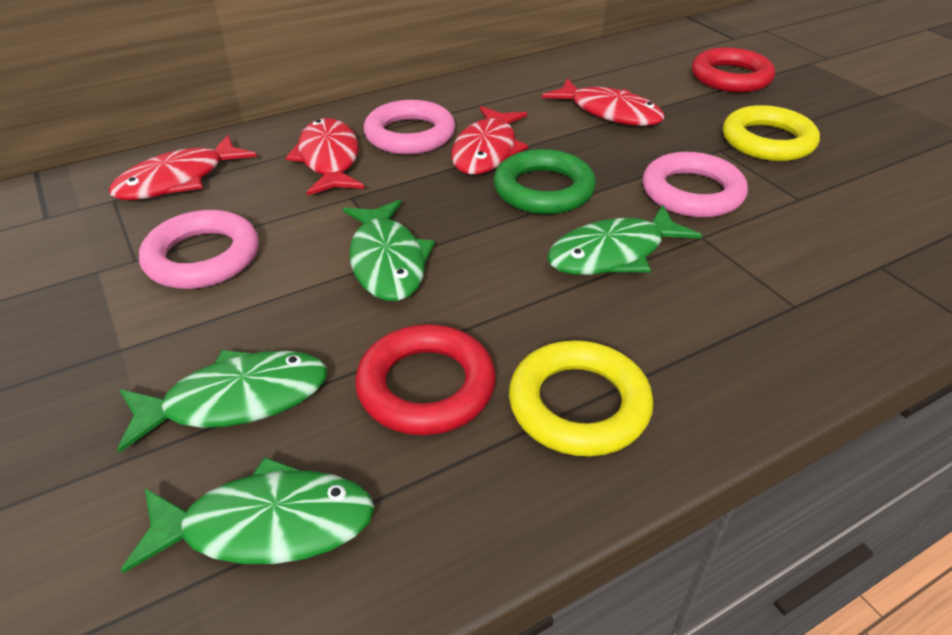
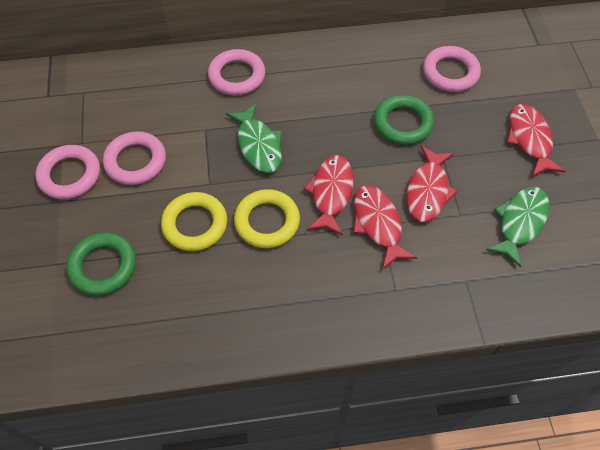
green fish: [117,350,328,453] [120,457,375,574] [343,200,435,301] [547,205,702,275] = 4 -> [226,103,282,173] [486,187,550,268] = 2
green ring: [494,149,596,214] = 1 -> [66,232,136,295] [374,95,434,145] = 2
pink ring: [139,210,259,289] [364,100,455,155] [643,152,748,218] = 3 -> [35,145,100,199] [103,131,166,185] [208,49,265,95] [423,46,481,92] = 4
red ring: [355,324,496,435] [692,47,775,92] = 2 -> none = 0

